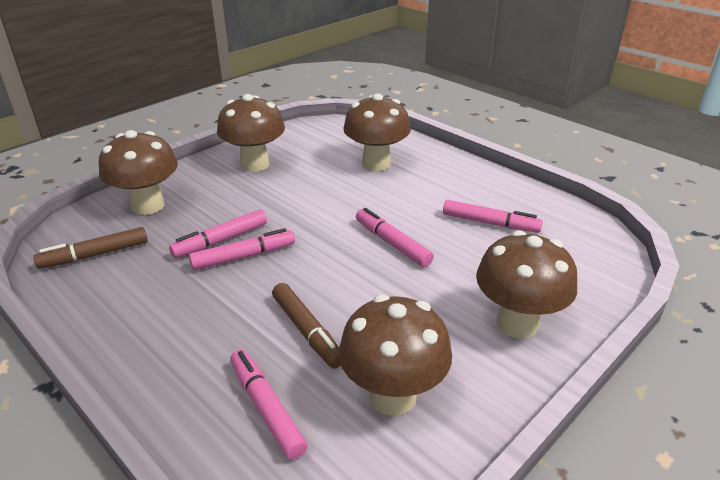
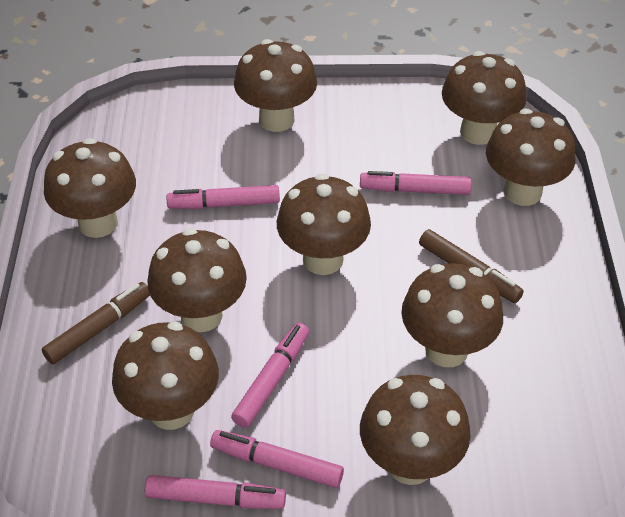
brown mushroom: [98,130,178,215] [217,94,285,172] [339,295,452,416] [343,94,411,171] [476,230,577,338] = 5 -> [44,138,136,238] [112,322,219,430] [147,228,247,332] [234,39,317,132] [277,173,371,275] [360,375,471,485] [401,263,503,367] [442,51,527,145] [486,109,576,206] = 9

